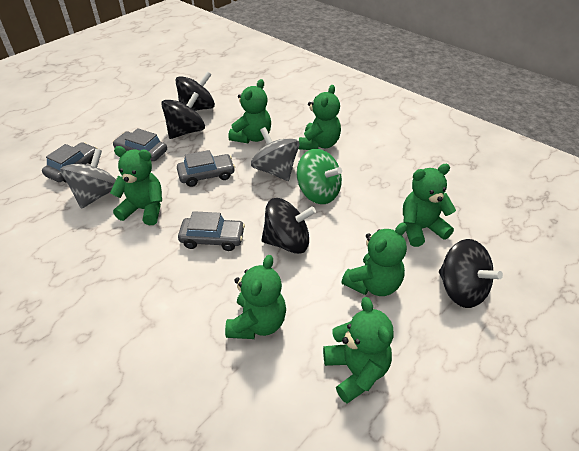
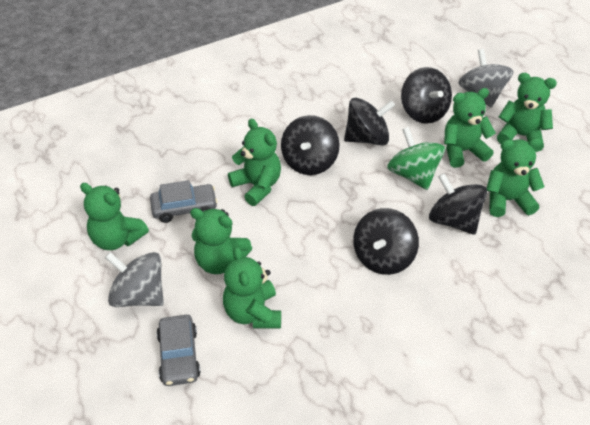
black spinning top: [161,92,205,139] [175,71,215,111] [261,198,316,254] [439,239,503,308] = 4 -> [281,115,340,175] [344,98,395,145] [353,208,419,275] [401,67,452,124] [429,173,487,235] = 5
grey car: [42,142,98,183] [113,128,167,162] [177,150,235,187] [178,211,245,251] = 4 -> [150,180,218,223] [157,315,201,386] = 2

